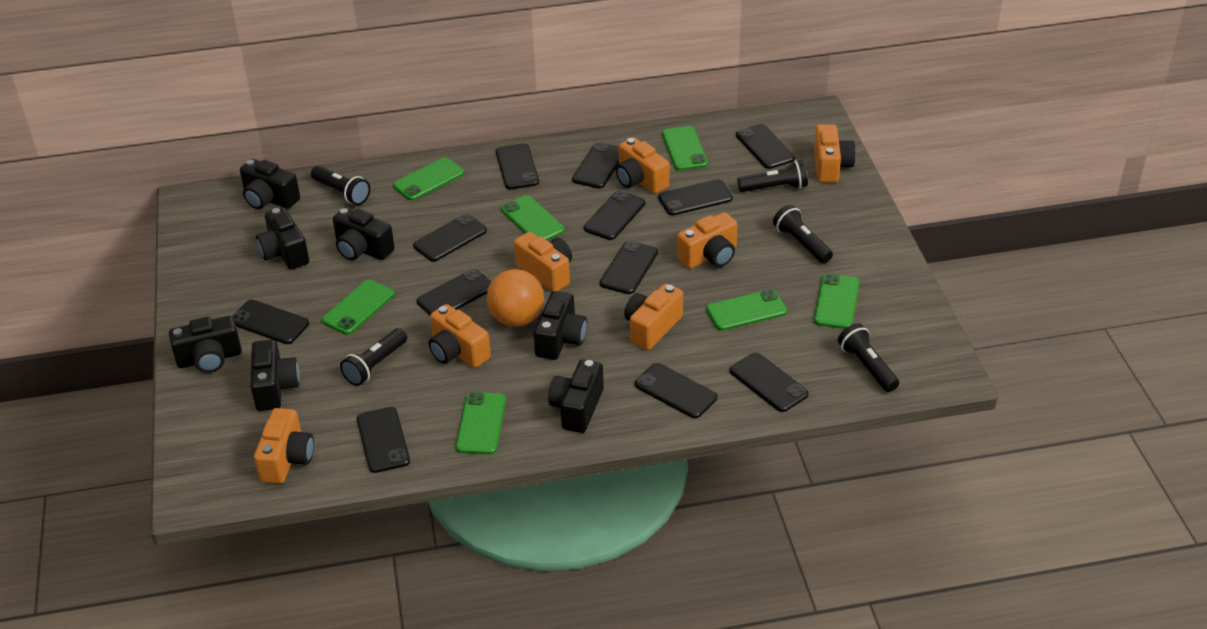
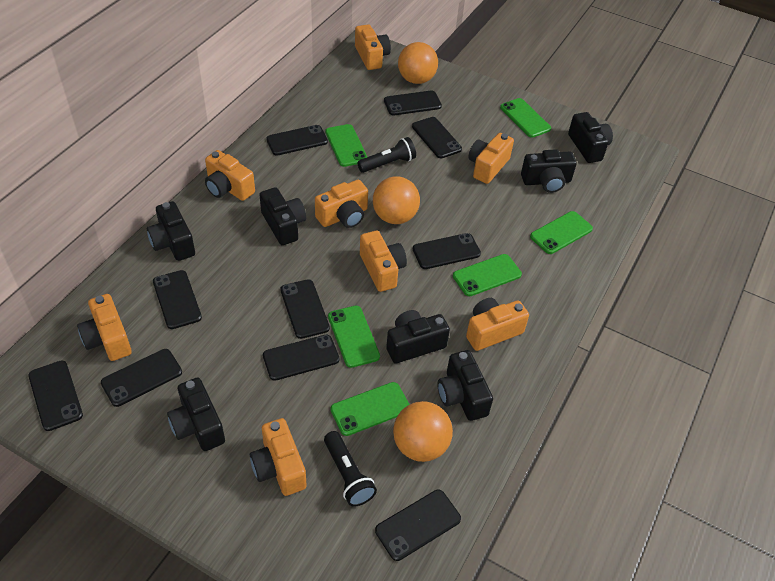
black flashlight: [311,166,370,205] [340,328,407,386] [737,160,808,192] [773,205,833,263] [838,323,899,392] = 5 -> [324,431,377,506] [357,137,416,173] = 2
black phone: [233,300,309,344] [357,407,410,473] [413,214,487,262] [417,269,491,315] [496,144,539,189] [572,142,619,189] [584,191,645,240] [600,241,658,294] [635,363,717,418] [658,179,733,216] [730,353,809,412] [736,124,795,169] = 12 -> [28,360,83,431] [101,349,182,407] [153,270,202,329] [263,335,339,381] [266,125,328,156] [280,279,330,339] [375,490,461,561] [384,90,442,115] [412,117,462,158] [413,233,481,269] = 10
green phone: [322,280,394,335] [393,157,464,201] [456,392,506,454] [501,195,565,240] [662,126,708,171] [706,289,787,331] [814,274,859,329] = 7 -> [325,124,367,167] [328,306,380,368] [331,382,410,436] [453,254,522,296] [500,98,551,138] [530,211,593,254] = 6
orange ball: [486,269,544,327] = 1 -> [373,176,420,224] [393,401,453,462] [398,42,438,84] = 3
orange camera: [254,408,314,484] [429,304,491,368] [514,232,572,292] [616,137,670,194] [624,283,683,350] [677,212,738,269] [814,124,856,182] = 7 -> [77,294,132,361] [205,150,255,201] [250,418,307,496] [315,180,368,228] [355,24,391,70] [360,231,407,292] [466,298,529,351] [468,133,514,184] = 8

